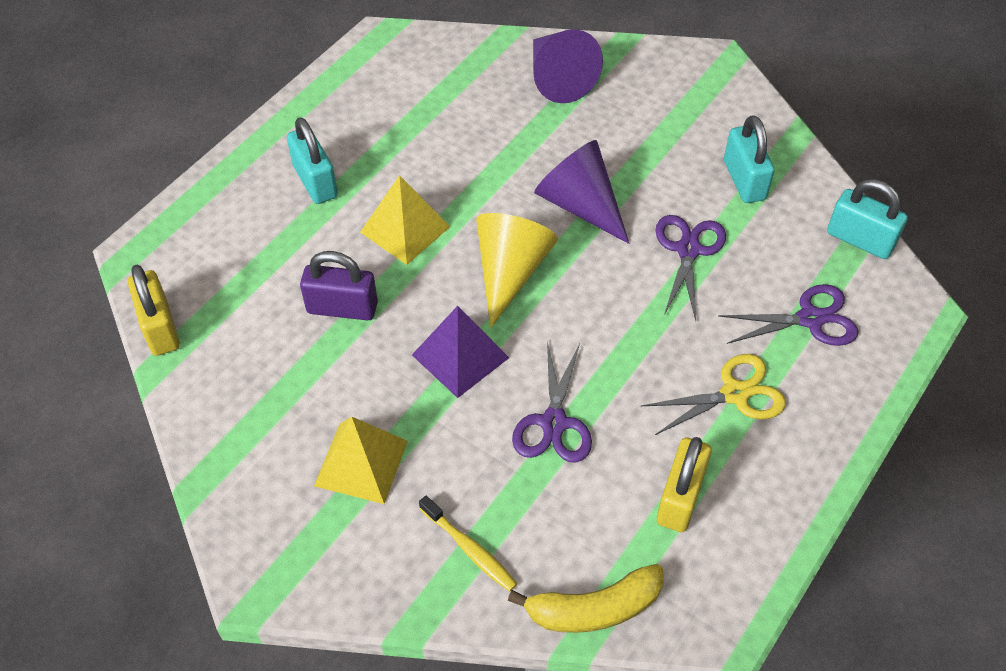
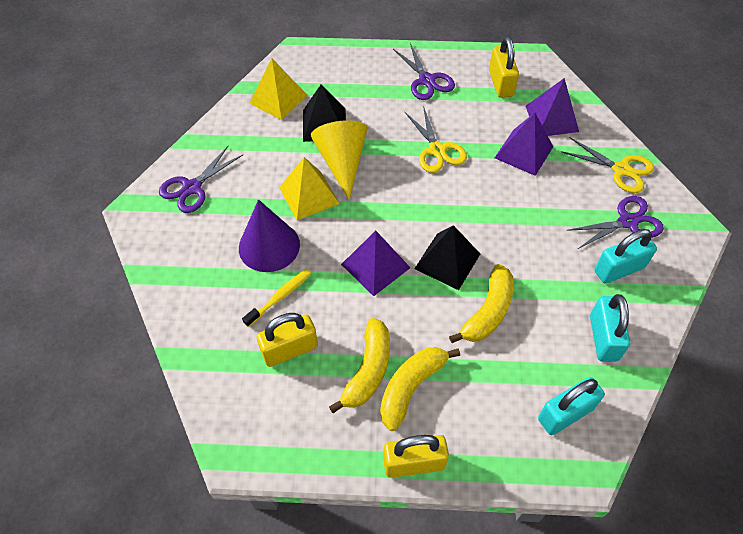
black pyramid: none = 0 -> [303,84,346,142] [414,225,480,290] = 2
purple cone: [533,29,603,103] [534,140,629,244] = 2 -> [239,199,300,272] = 1
purple padlock: [300,251,378,321] = 1 -> none = 0
purple pyramid: [412,306,509,398] = 1 -> [341,231,411,296] [495,113,553,176] [525,78,579,136] = 3
yellow banana: [508,564,664,633] = 1 -> [329,318,390,413] [380,347,460,431] [449,264,514,343] = 3
yellow padlock: [128,265,180,356] [657,437,711,532] = 2 -> [256,313,318,367] [383,435,449,478] [489,36,519,98] = 3
yellow scissors: [641,354,786,435] = 1 -> [405,106,467,173] [561,137,654,193] = 2

